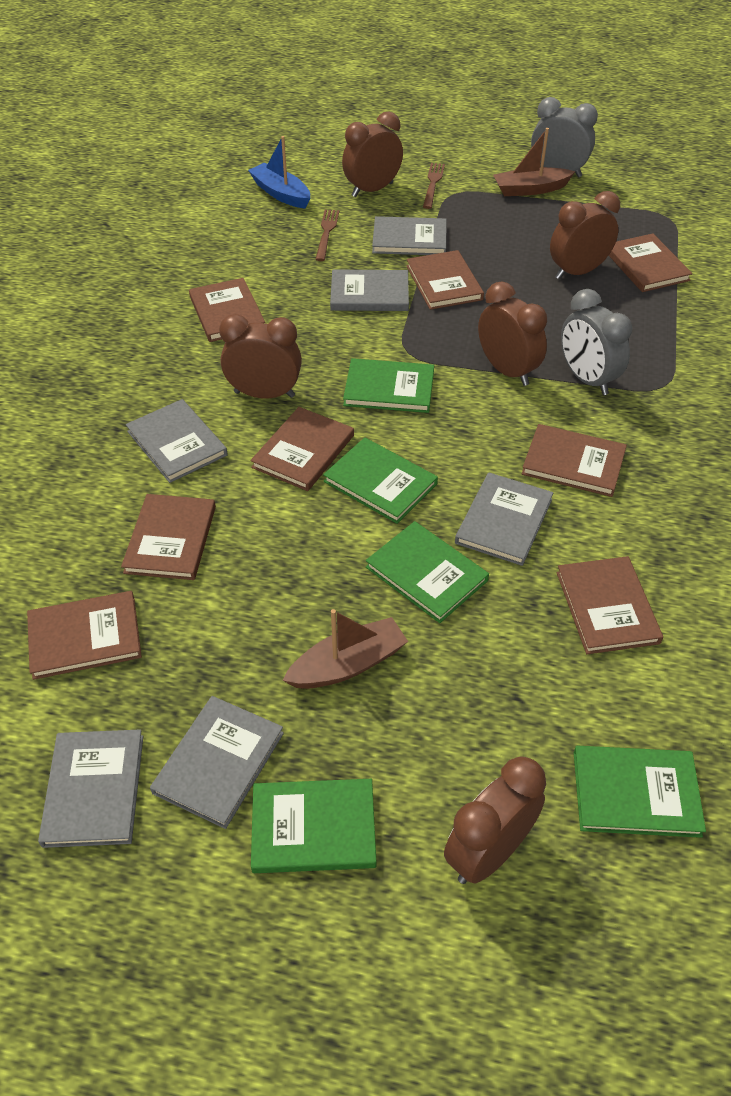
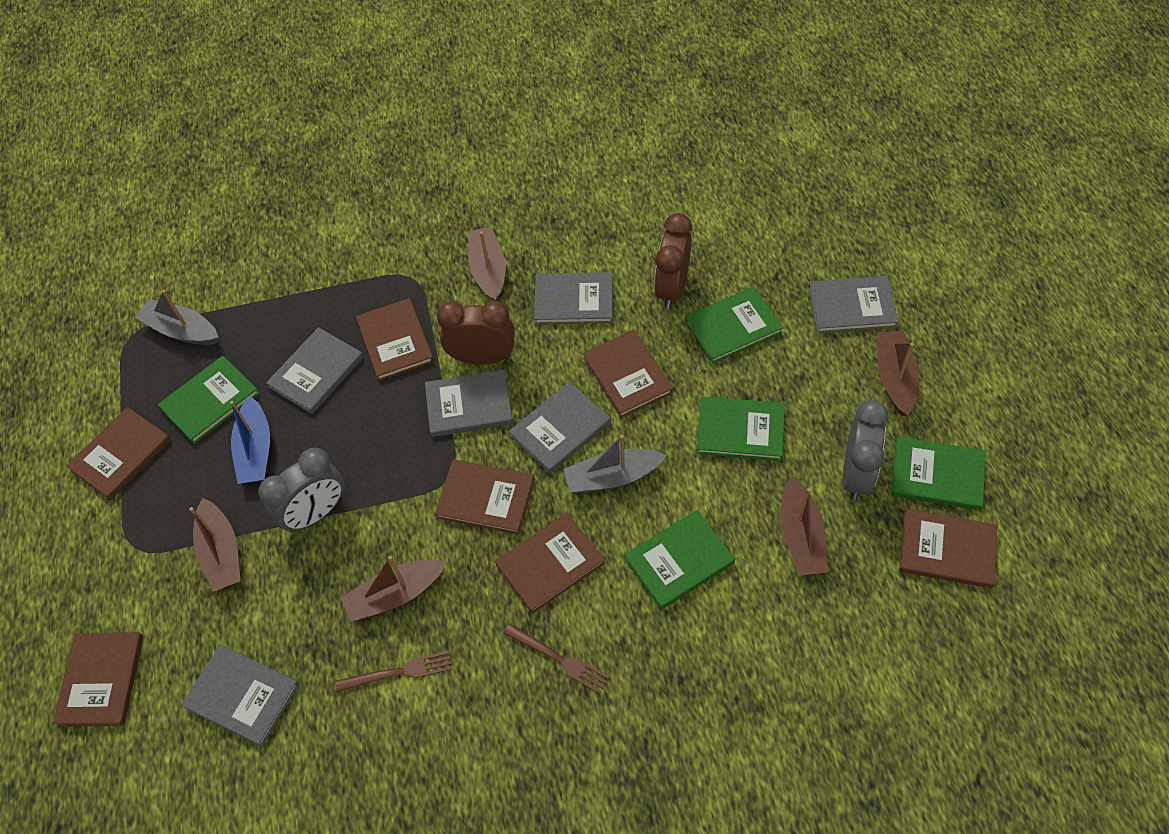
brown boat: [282,609,408,689] [493,128,575,196] = 2 -> [189,498,241,592] [341,556,447,622] [468,227,506,301] [780,477,828,576] [878,331,919,416] = 5
brown book: [27,591,142,680] [121,494,216,580] [189,278,265,342] [251,407,354,491] [406,250,484,310] [522,424,627,497] [557,556,663,654] [608,234,692,292] = 8 -> [53,632,143,727] [66,407,171,500] [356,298,434,381] [435,460,535,534] [495,513,605,614] [583,330,673,418] [899,509,997,588] = 7
brown clock: [219,314,302,398] [342,111,403,197] [444,756,546,884] [478,281,547,386] [550,191,620,280] = 5 -> [437,301,515,365] [654,213,692,309] = 2
grey boat: none = 0 -> [135,290,219,345] [564,435,667,493] = 2

